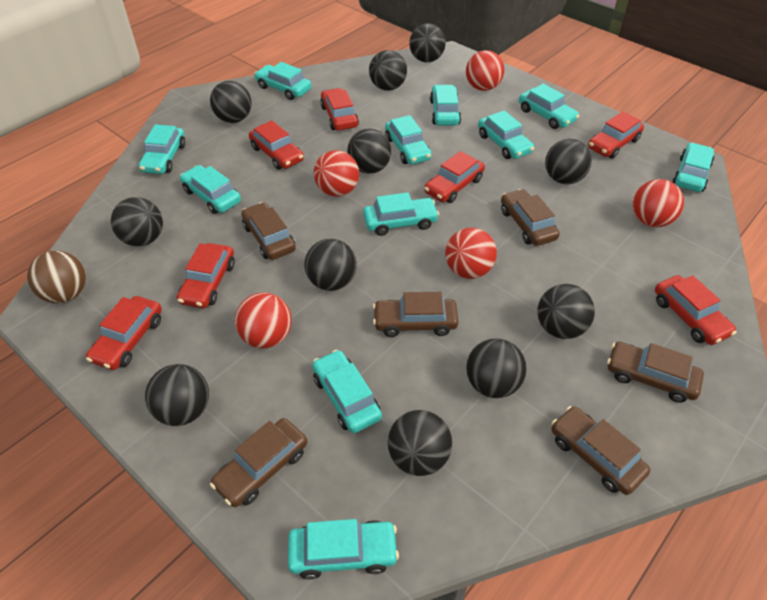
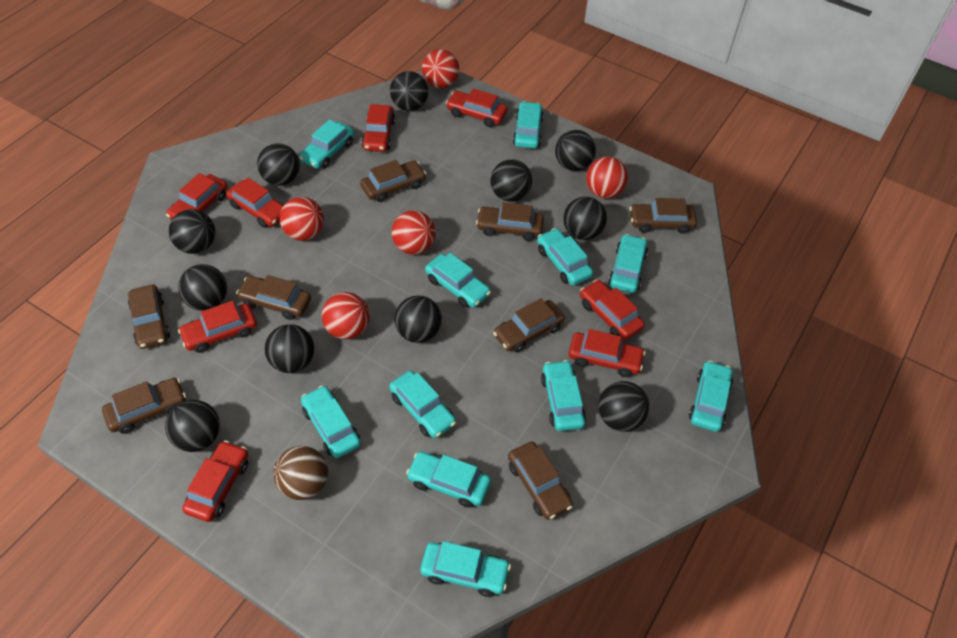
brown car: [210,418,307,507] [241,202,296,260] [373,292,459,337] [501,189,560,246] [551,406,650,495] [607,342,704,403] = 6 -> [102,378,186,434] [128,285,170,349] [236,275,311,320] [360,160,426,202] [476,202,544,241] [493,298,565,353] [508,441,573,520] [630,198,697,234] = 8
red car: [86,296,162,370] [177,243,235,308] [249,120,304,170] [320,88,359,131] [424,151,485,203] [588,111,644,159] [655,275,736,345] = 7 -> [166,173,228,220] [178,301,257,353] [182,441,248,522] [226,178,284,228] [362,104,395,152] [446,89,507,127] [569,329,645,377] [580,280,645,340] = 8

